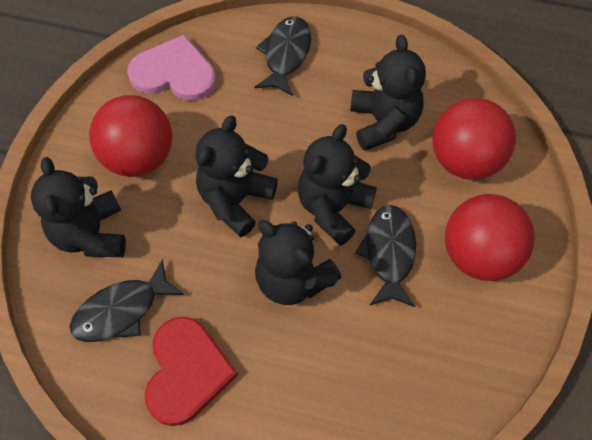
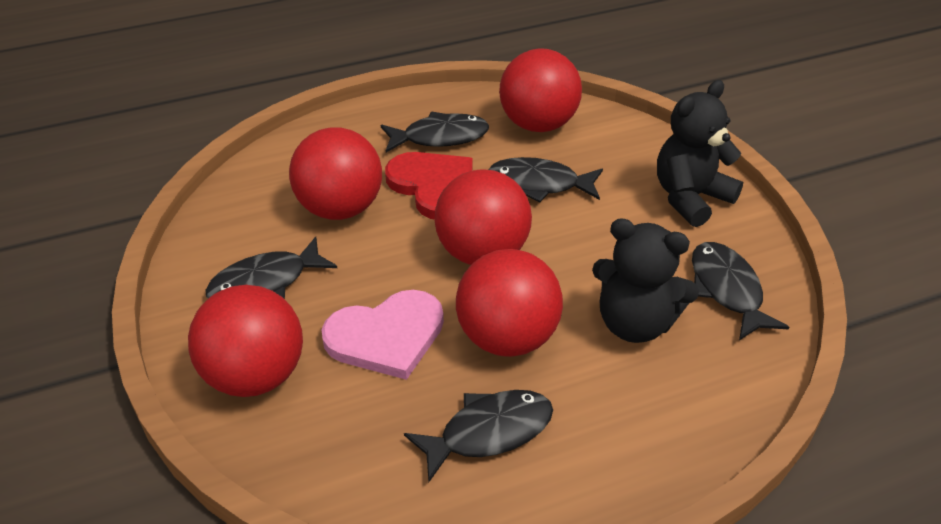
black fish: [70,259,184,342] [255,17,311,96] [355,205,416,307] = 3 -> [205,237,337,299] [381,112,489,152] [404,390,553,482] [489,157,603,203] [692,242,789,340] = 5
black teddy bear: [31,157,126,257] [196,116,278,237] [255,220,341,305] [297,124,377,246] [350,34,426,151] = 5 -> [592,218,699,343] [657,80,743,227] = 2
red ball: [89,95,172,177] [432,98,516,180] [445,194,535,281] = 3 -> [188,285,303,397] [289,127,382,220] [435,169,532,265] [456,249,563,357] [499,48,582,132] = 5

